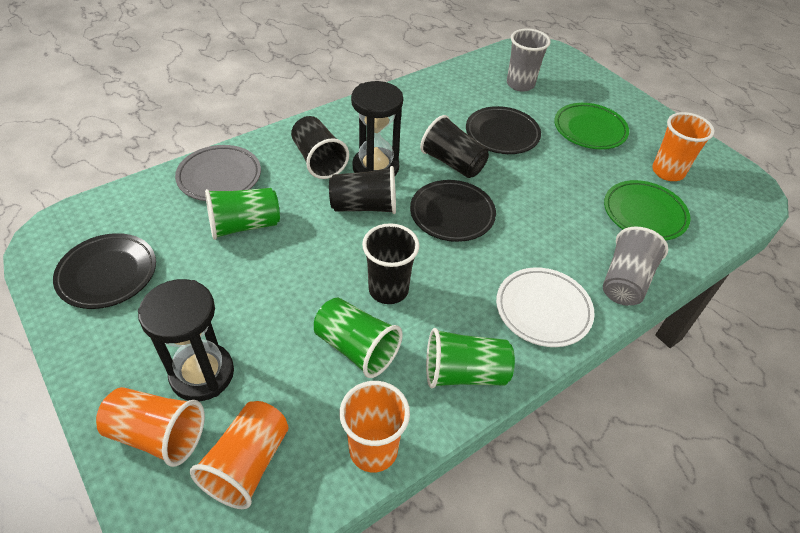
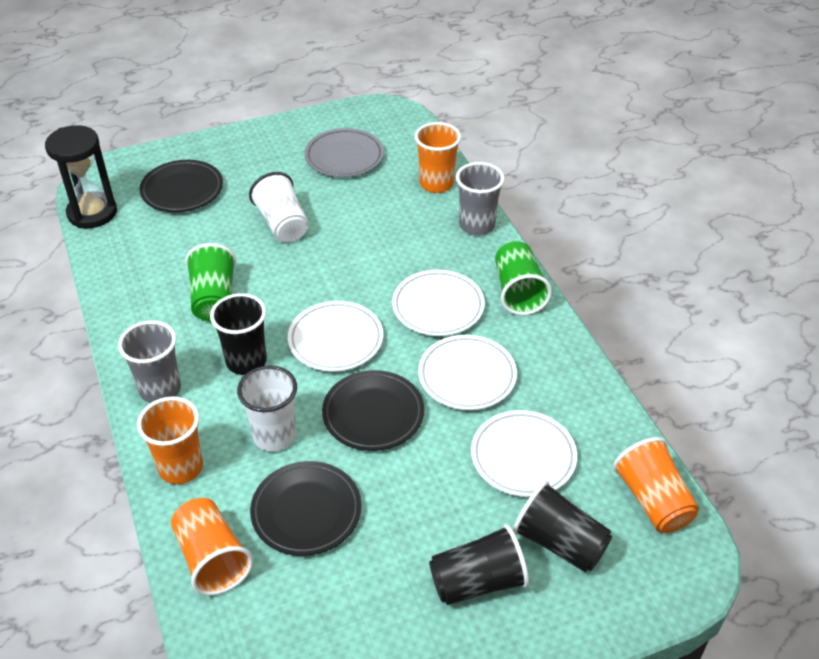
black cup: [291,116,349,179] [329,166,396,214] [362,223,419,304] [420,115,489,178] = 4 -> [210,293,267,375] [429,524,529,605] [513,481,612,572] = 3
black hourglass: [138,279,234,401] [351,81,403,176] = 2 -> [45,125,117,228] = 1
green cup: [205,188,280,240] [314,298,403,378] [426,328,515,388] = 3 -> [185,243,236,321] [495,241,552,315] = 2
green plate: [554,103,629,149] [604,180,691,240] = 2 -> none = 0
white cup: none = 0 -> [237,365,297,452] [249,172,309,243] = 2
white plate: [496,267,594,347] = 1 -> [288,301,383,372] [392,270,485,336] [418,335,517,410] [471,410,577,497] = 4

